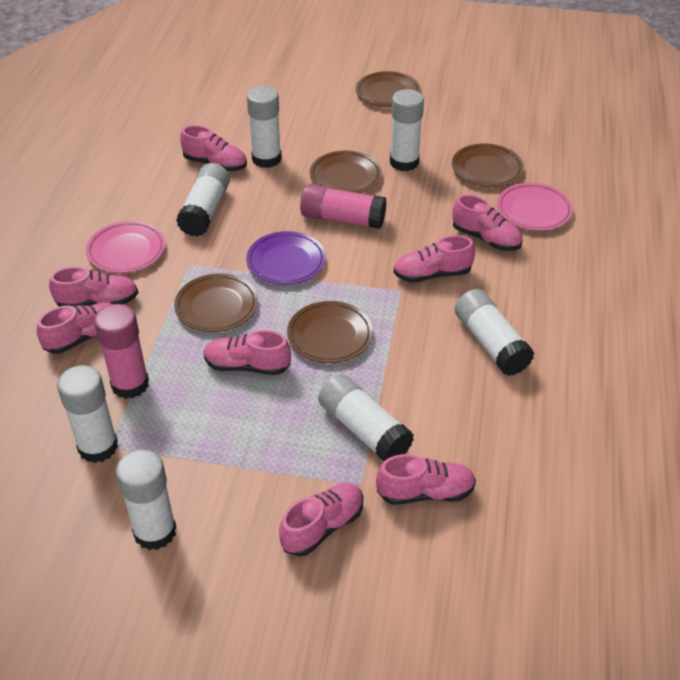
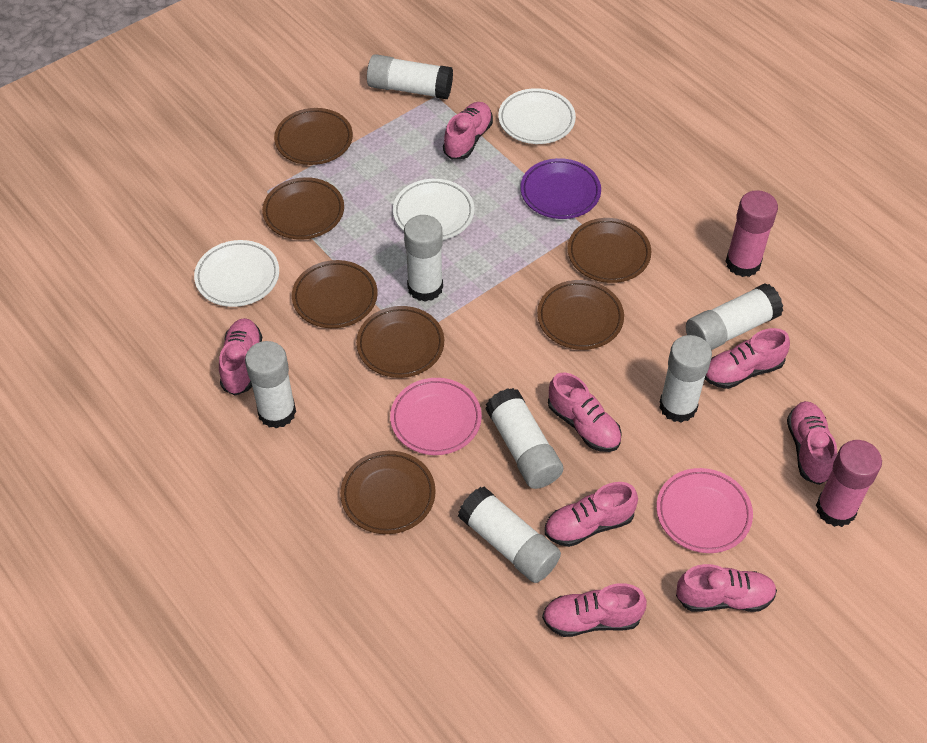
brown plate: [174,273,258,332] [287,301,373,363] [310,151,382,193] [356,71,421,107] [452,144,524,187] = 5 -> [262,177,344,240] [274,108,353,165] [292,260,378,328] [340,451,436,534] [356,306,444,378] [537,280,624,350] [568,218,651,283] = 7
white plate: none = 0 -> [194,240,279,307] [393,179,474,240] [498,88,576,144] = 3

